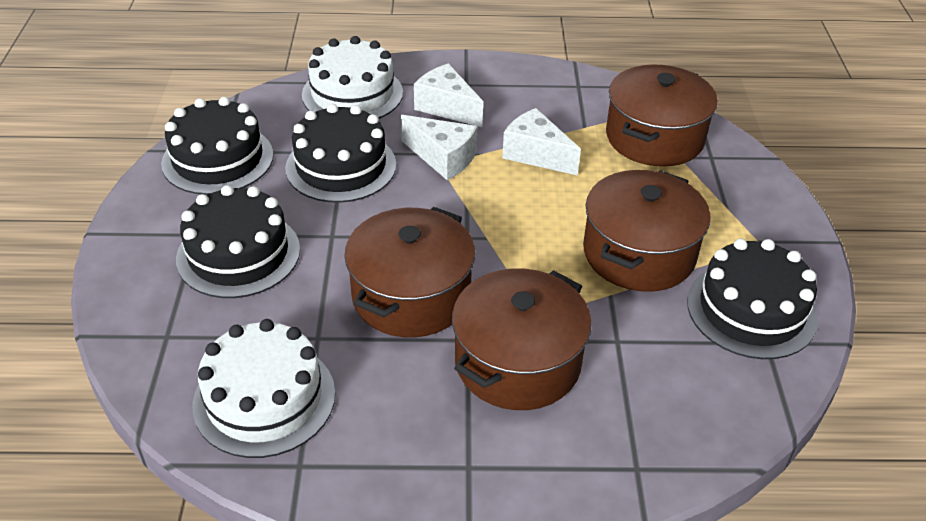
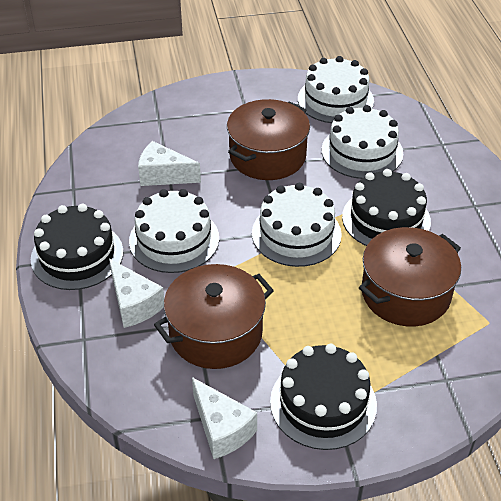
black cake: [161,97,273,195] [176,185,300,298] [285,104,396,203] [687,239,818,359] = 4 -> [31,204,123,290] [270,344,377,450] [342,169,431,246] = 3
brown pot: [344,207,475,337] [452,268,592,410] [583,170,711,292] [606,65,718,167] = 4 -> [154,264,274,369] [227,99,310,180] [359,227,461,327] = 3
white cake: [192,319,335,458] [302,36,403,119] = 2 -> [129,189,219,273] [252,183,342,267] [298,56,374,123] [322,105,403,179] = 4

